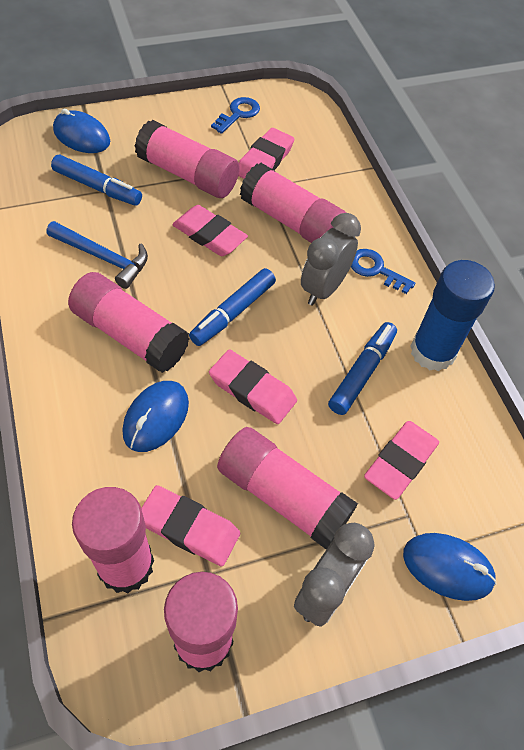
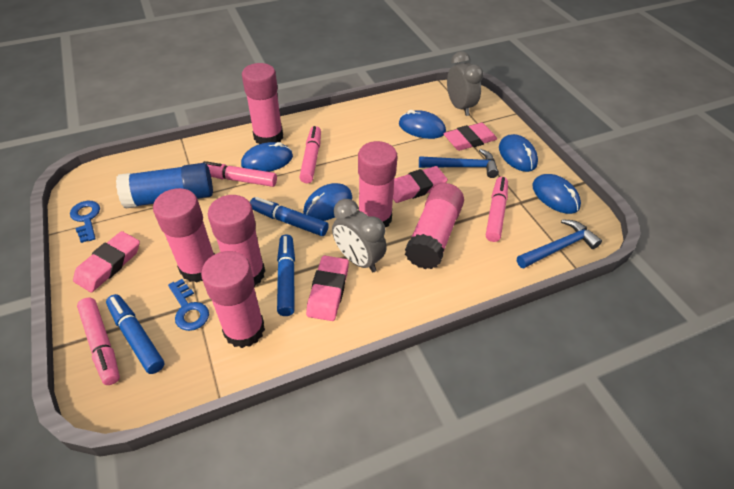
blue hammer: [46,221,148,289] = 1 -> [419,149,499,178] [517,219,602,269] = 2
blue mouse: [53,109,110,153] [122,381,189,452] [403,533,496,601] = 3 -> [241,142,293,172] [303,183,352,221] [399,110,446,139] [499,134,538,172] [532,174,581,214] = 5
pink eraser: [141,485,240,567] [172,205,248,256] [209,349,297,424] [238,128,294,179] [364,421,439,500] = 5 -> [73,231,140,292] [306,255,349,321] [393,166,448,203] [444,123,497,151] = 4
pink marker: none = 0 -> [77,298,120,385] [203,161,277,187] [299,126,321,183] [486,177,508,242] = 4

